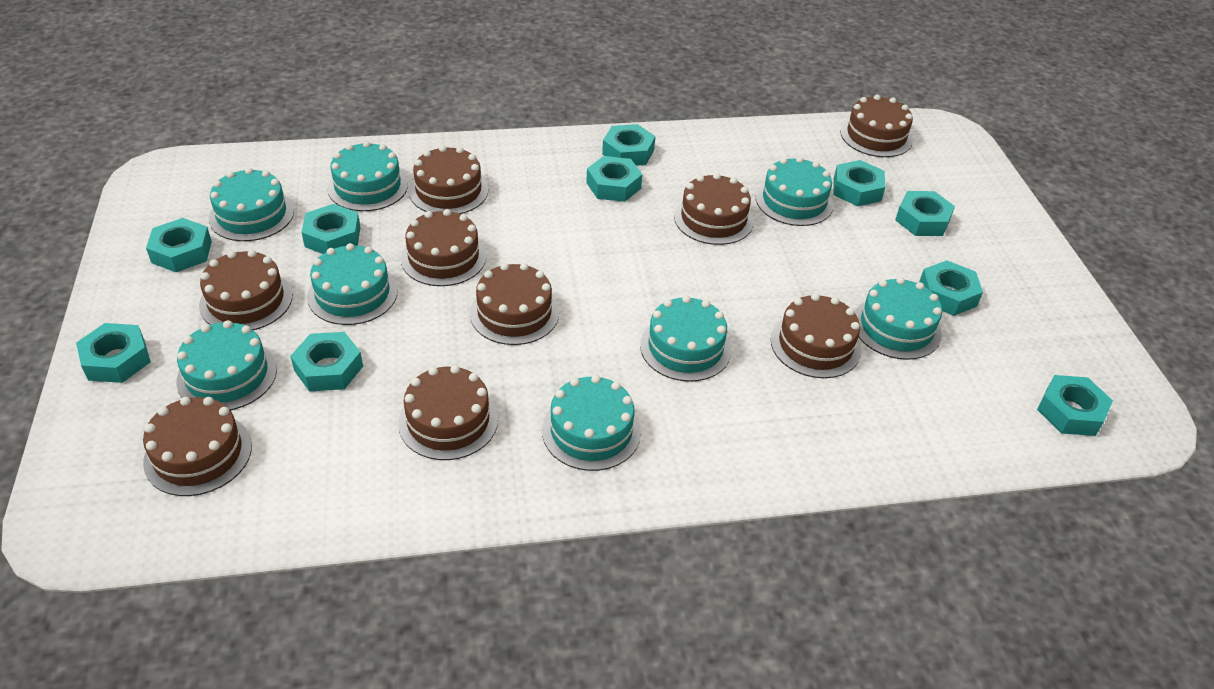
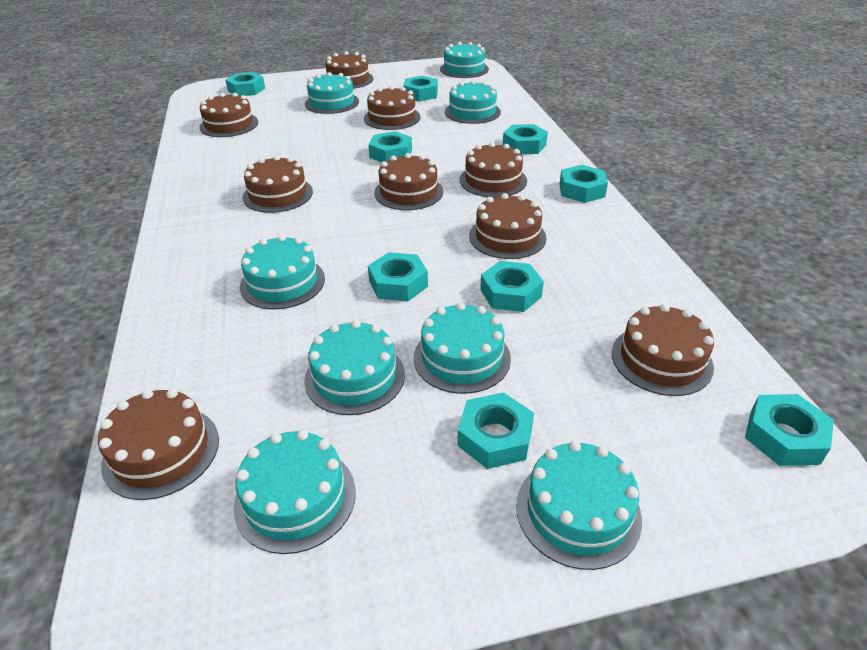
turquoise nut: [76,323,151,383] [146,218,212,272] [290,332,363,392] [301,204,360,254] [586,156,642,202] [602,124,655,166] [833,160,886,206] [895,191,955,236] [919,260,983,316] [1037,375,1113,436] = 10 -> [225,72,265,96] [368,131,412,163] [368,252,428,301] [403,76,438,102] [457,392,534,469] [480,261,544,312] [503,124,548,154] [560,165,608,203] [745,394,834,466] = 9

